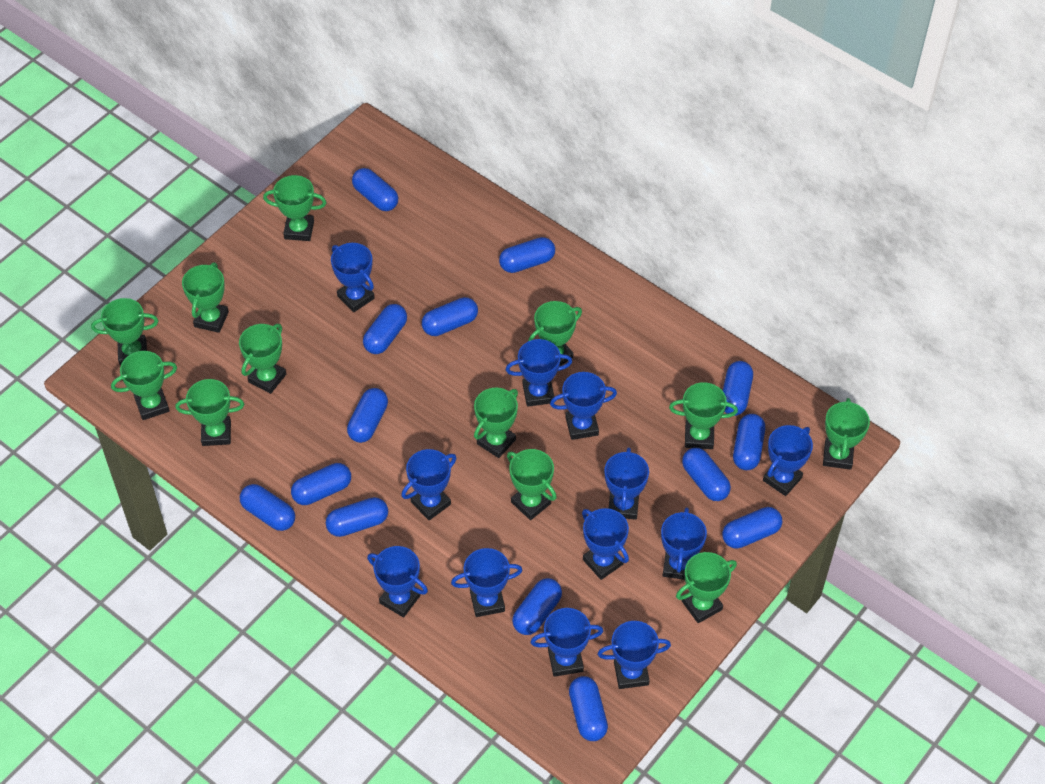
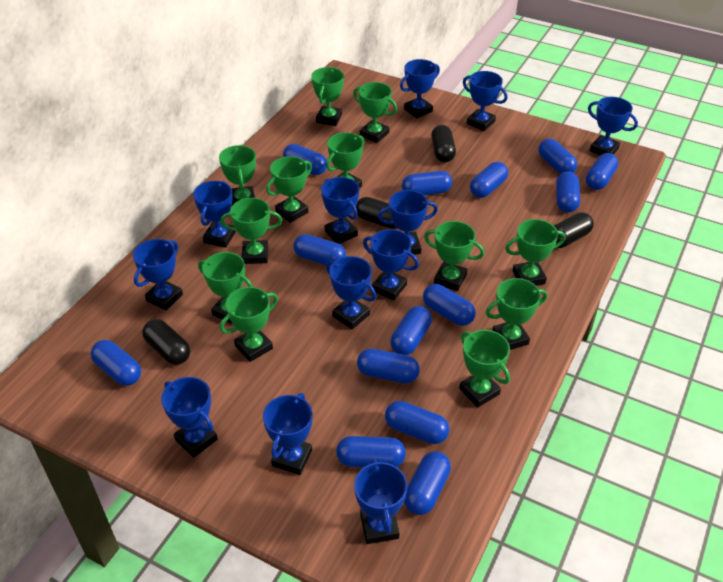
black capsule: none = 0 -> [142,319,190,365] [356,197,397,229] [431,125,456,163] [554,212,594,248] = 4

